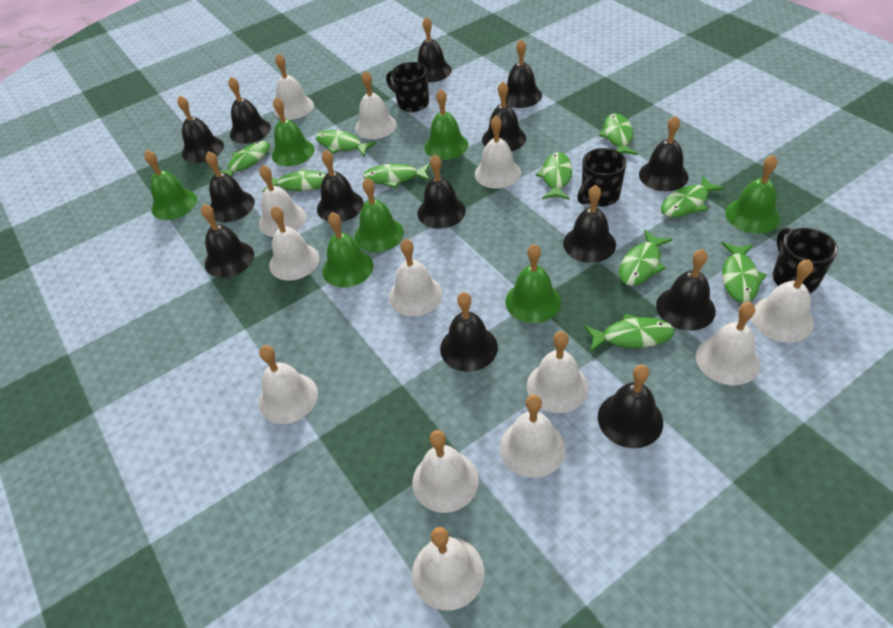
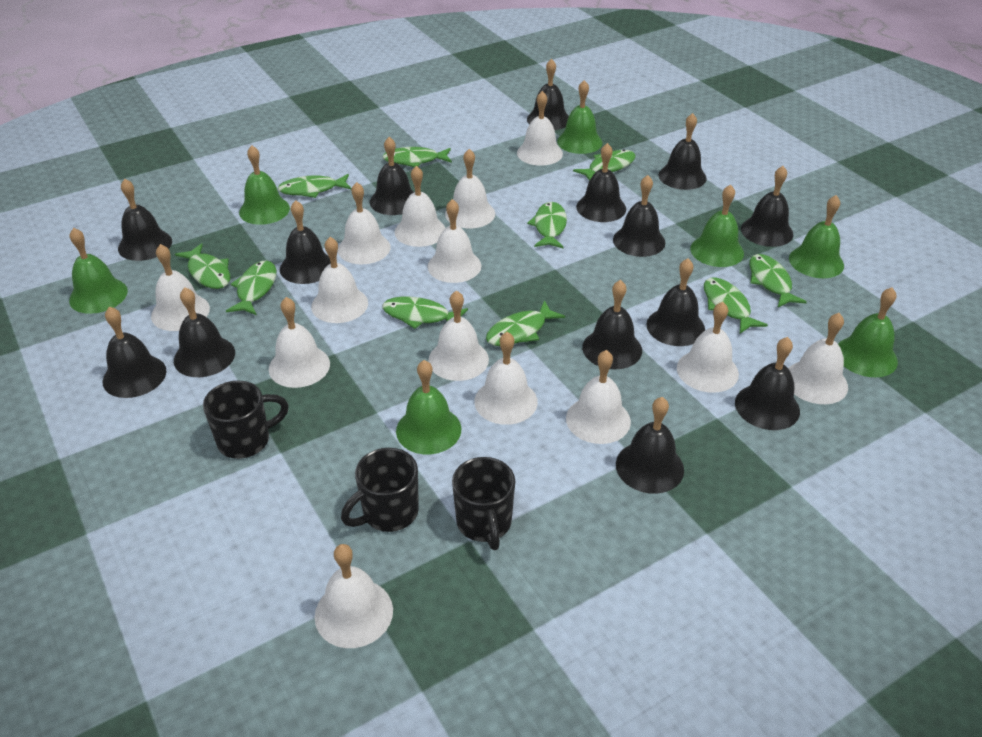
white bell: [259,165,306,237] [259,345,318,424] [269,206,319,280] [274,54,314,120] [355,71,397,139] [389,239,442,316] [412,430,479,513] [412,527,484,611] [475,116,521,189] [500,395,565,478] [527,331,589,413] [696,302,760,385] [751,259,814,342] = 13 -> [151,244,210,331] [269,297,330,388] [311,237,368,323] [315,544,393,648] [338,182,391,264] [395,166,445,247] [428,199,481,283] [428,290,489,381] [445,149,495,228] [474,332,538,425] [517,91,563,166] [566,350,631,444] [677,302,739,393] [788,313,848,404] = 14

